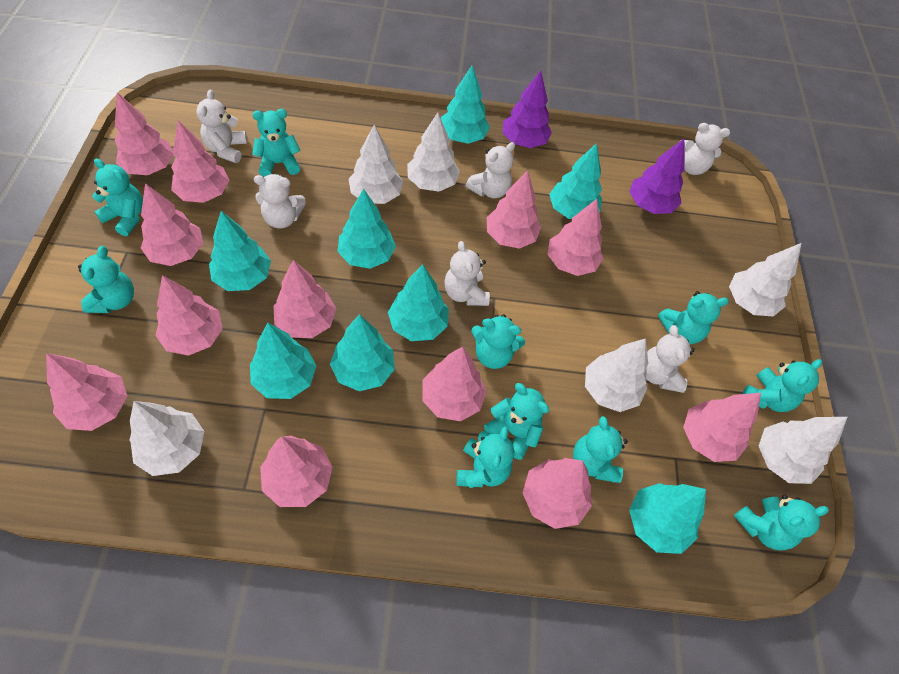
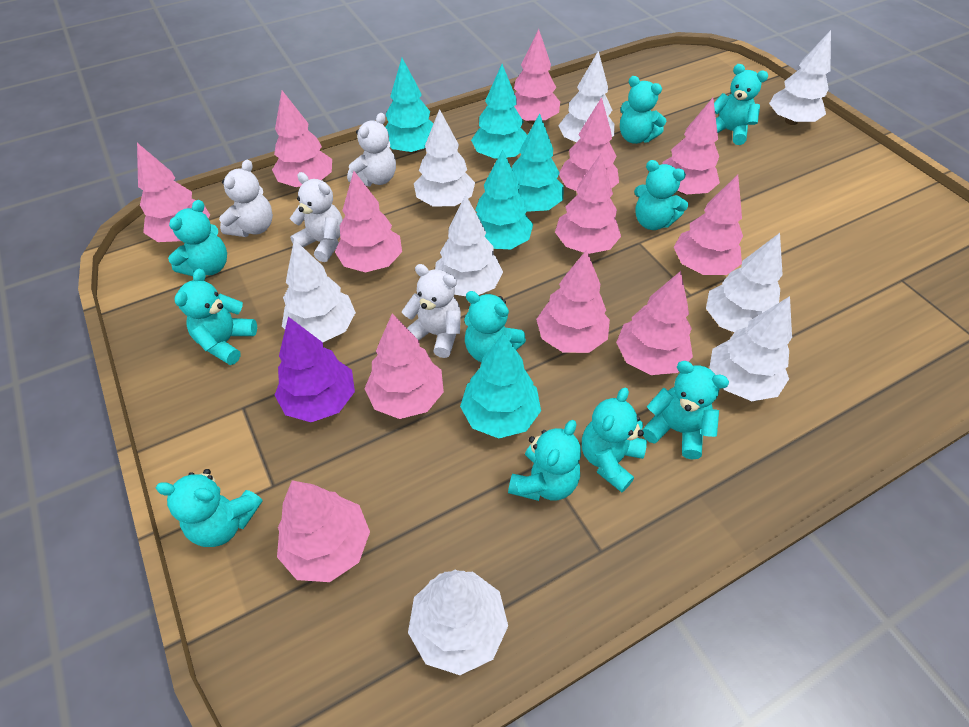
purple tree: [503,70,552,148] [629,139,685,214] = 2 -> [275,317,355,422] = 1
turquoise tree: [209,211,271,291] [250,323,317,399] [330,314,395,391] [338,189,396,269] [388,264,449,341] [441,65,490,144] [549,143,602,219] [629,483,706,554] = 8 -> [385,58,434,153] [460,333,541,439] [471,64,527,159] [475,150,533,249] [512,113,564,212] = 5
white teddy bear: [196,90,247,163] [254,174,306,228] [444,241,490,306] [466,142,515,198] [646,325,695,393] [679,123,730,175] = 6 -> [219,160,273,237] [290,172,343,262] [347,113,396,186] [402,264,461,358] = 4
white tree: [130,401,204,476] [349,125,403,204] [407,113,460,192] [585,338,648,412] [729,243,801,316] [759,417,847,484] = 6 -> [282,240,356,342] [408,570,508,675] [414,109,475,207] [435,195,503,296] [558,51,614,142] [706,233,783,333] [709,296,792,401] [769,30,831,125] = 8

